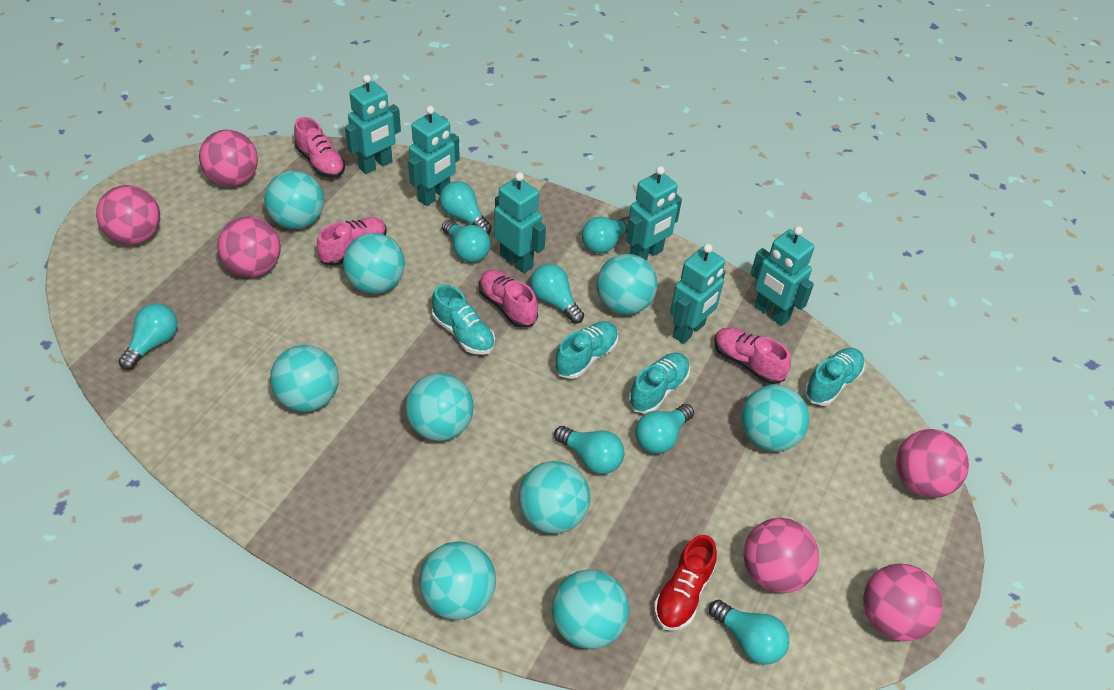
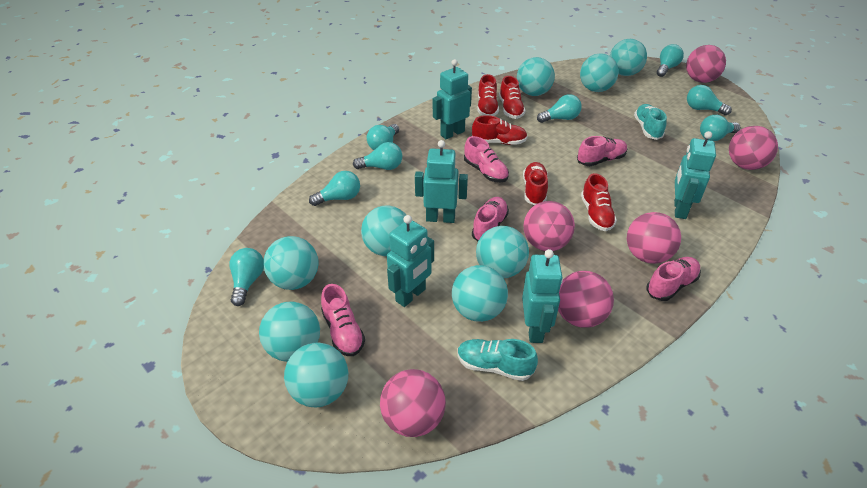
pink shoe: [294,117,345,178] [317,217,387,266] [479,269,538,328] [714,327,791,384] = 4 -> [321,284,365,356] [464,136,509,182] [472,197,509,241] [577,136,627,166] [646,257,701,301] = 5
red shoe: [654,535,717,631] = 1 -> [472,115,528,145] [477,74,499,116] [499,76,526,119] [523,162,548,205] [581,173,617,231] = 5
turquoise robot: [345,75,401,174] [408,106,460,206] [494,172,546,273] [626,166,682,260] [670,244,726,344] [750,226,814,326] = 6 -> [387,215,434,307] [415,140,468,223] [433,59,472,139] [522,249,563,343] [674,131,716,219] = 5
turquoise shoe: [432,284,495,355] [554,321,618,379] [628,353,690,414] [804,348,865,406] = 4 -> [457,339,538,381] [634,104,667,140] = 2

